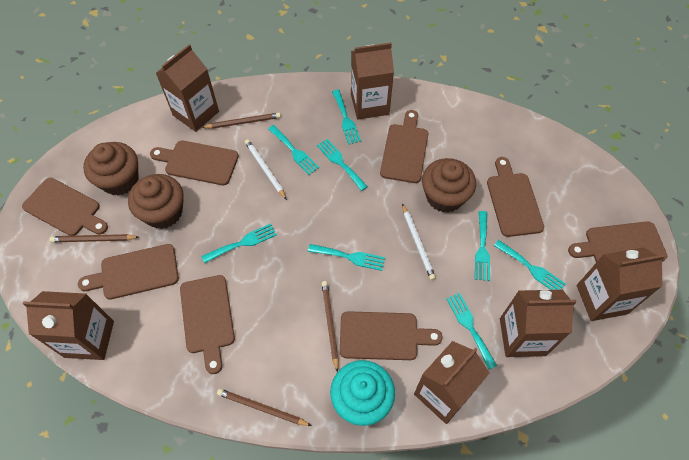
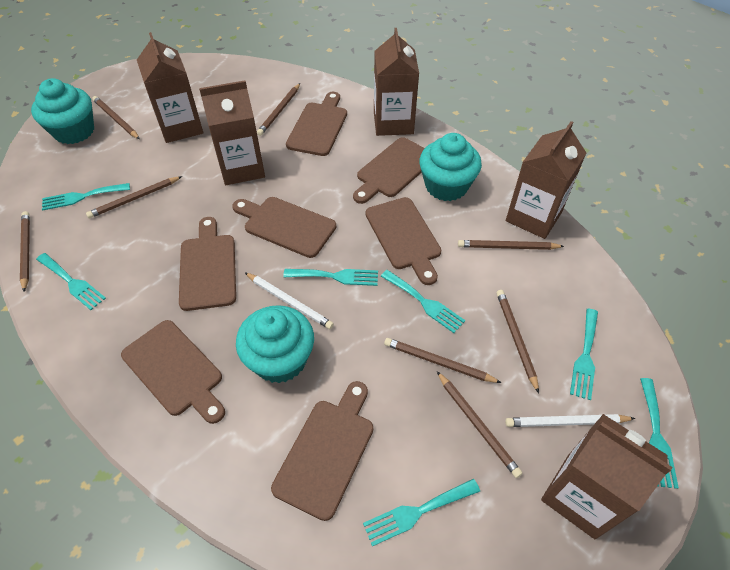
brown carton: [23,291,114,360] [156,44,219,132] [351,43,394,119] [414,341,490,424] [500,290,576,357] [577,247,666,321] = 6 -> [137,32,203,143] [199,80,265,185] [374,28,419,136] [506,121,586,239] [541,414,673,539] = 5
brown cupcake: [83,142,138,195] [128,174,184,229] [422,158,476,213] = 3 -> none = 0
brown cutting board: [22,178,108,236] [78,244,179,300] [150,140,239,185] [180,275,235,374] [340,311,443,360] [380,110,428,183] [487,157,544,237] [568,221,667,263] = 8 -> [121,320,225,424] [179,217,236,311] [232,197,336,258] [271,381,373,521] [286,92,347,156] [353,137,425,204] [365,197,441,285] = 7
brown pencil: [50,234,139,242] [201,113,281,129] [217,389,312,426] [322,281,339,372] = 4 -> [20,211,30,292] [86,176,182,218] [92,96,140,139] [257,83,300,136] [384,338,501,383] [437,371,522,478] [458,240,564,250] [497,290,539,393] = 8
turquoise cupcake: [330,360,395,426] = 1 -> [31,78,94,144] [236,305,314,383] [419,133,482,201] = 3
turquoise fork: [201,224,277,263] [268,125,319,175] [308,244,385,271] [317,139,368,191] [332,90,361,144] [446,293,497,370] [475,211,490,281] [494,240,566,290] = 8 -> [36,253,106,310] [42,183,130,210] [283,269,378,286] [363,479,480,546] [381,270,465,333] [570,308,598,400] [640,378,679,489] = 7

